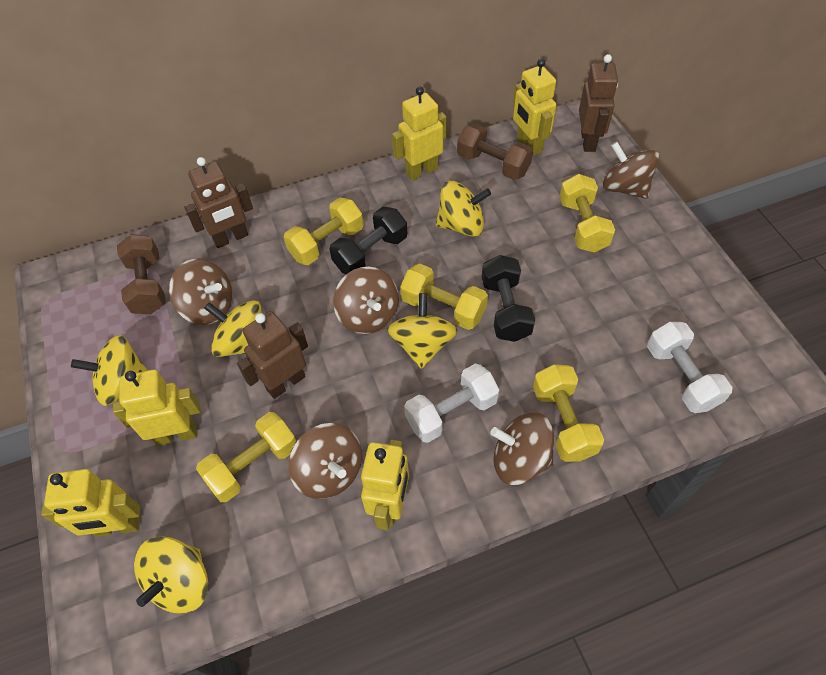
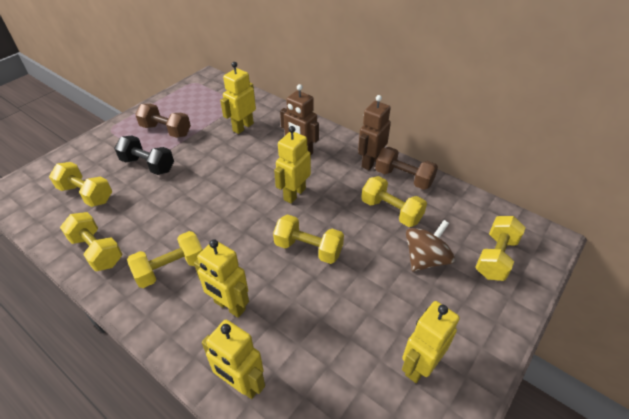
black dumbbell: [330,207,407,274] [482,255,535,342] = 2 -> [114,136,174,175] = 1
brown robot: [184,157,253,248] [237,311,308,399] [579,54,618,152] = 3 -> [280,84,319,155] [358,95,391,170] = 2
brown spinning top: [169,259,232,325] [289,423,362,499] [333,267,399,334] [490,412,554,485] [603,142,659,199] = 5 -> [406,220,455,272] = 1
white dumbbell: [404,364,499,443] [647,322,733,413] = 2 -> none = 0
yellow dumbbell: [196,412,297,502] [284,198,364,265] [400,264,488,330] [533,364,604,462] [559,174,615,252] = 5 -> [49,162,112,207] [60,212,122,271] [127,231,203,288] [273,214,344,264] [361,176,427,227] [475,216,526,281] = 6
yellow spinning top: [71,335,148,406] [134,536,208,614] [204,300,262,357] [387,293,458,369] [436,181,491,237] = 5 -> none = 0

